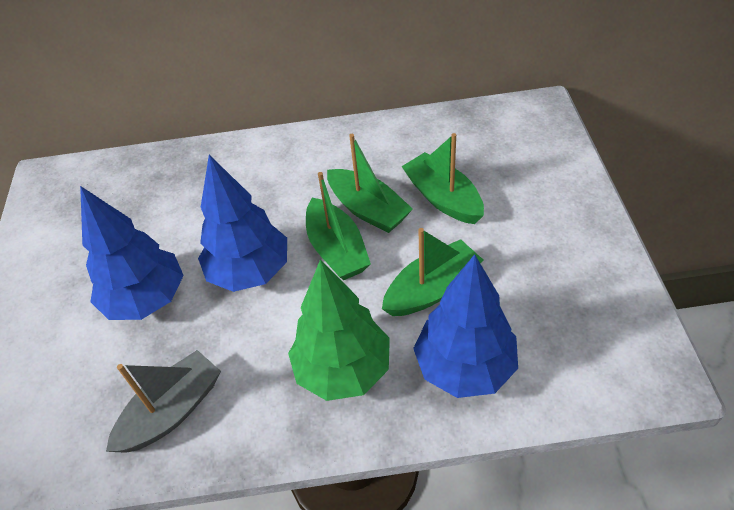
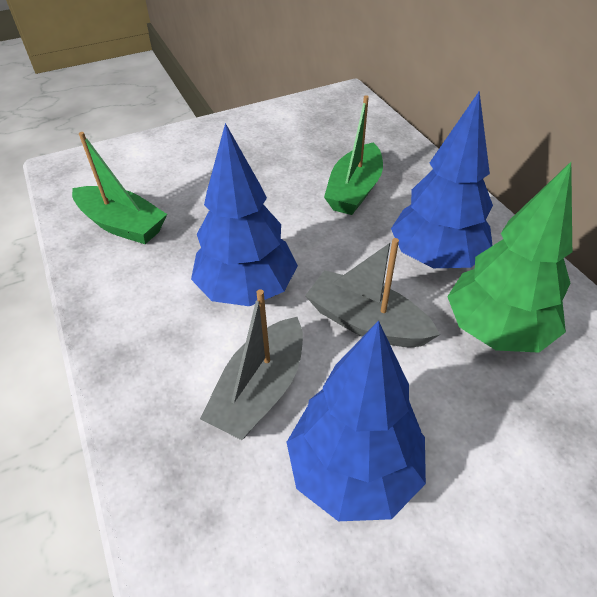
green boat: [306,172,371,280] [327,134,413,233] [382,228,483,316] [402,133,484,224] = 4 -> [72,132,167,244] [324,95,383,215] = 2
grey boat: [106,350,221,453] = 1 -> [200,289,303,440] [305,238,440,347] = 2

